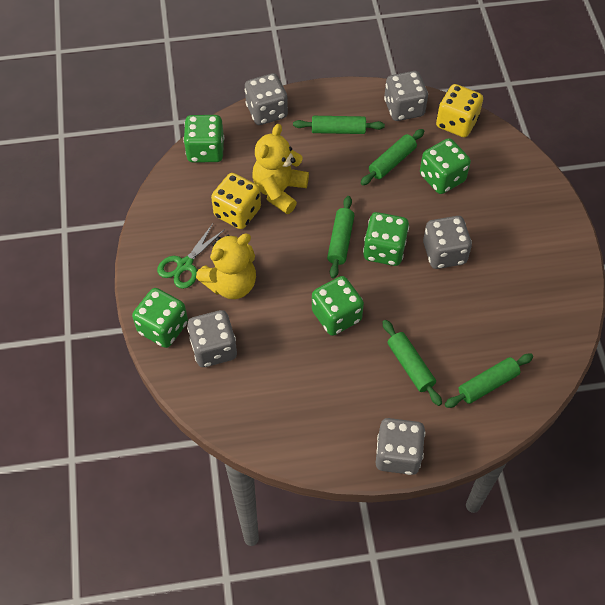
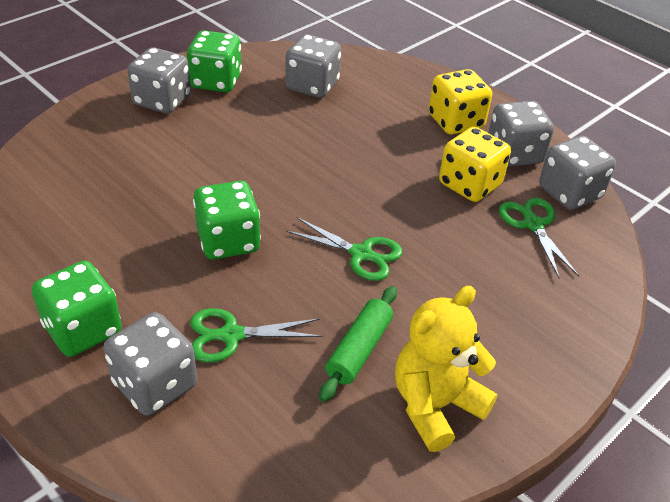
green dice: [132,288,188,348] [183,115,224,162] [312,276,364,336] [363,212,409,266] [420,138,471,194] = 5 -> [32,261,122,357] [187,30,242,92] [193,181,261,259] = 3
green rolling pin: [293,116,385,134] [327,196,355,279] [360,129,424,185] [382,320,442,406] [445,354,533,408] = 5 -> [319,286,397,402] = 1
green scissors: [157,224,225,289] = 1 -> [190,308,323,363] [286,217,402,281] [499,197,579,278] = 3
yellow teddy bear: [196,234,256,299] [252,124,309,214] = 2 -> [395,286,498,452] = 1

